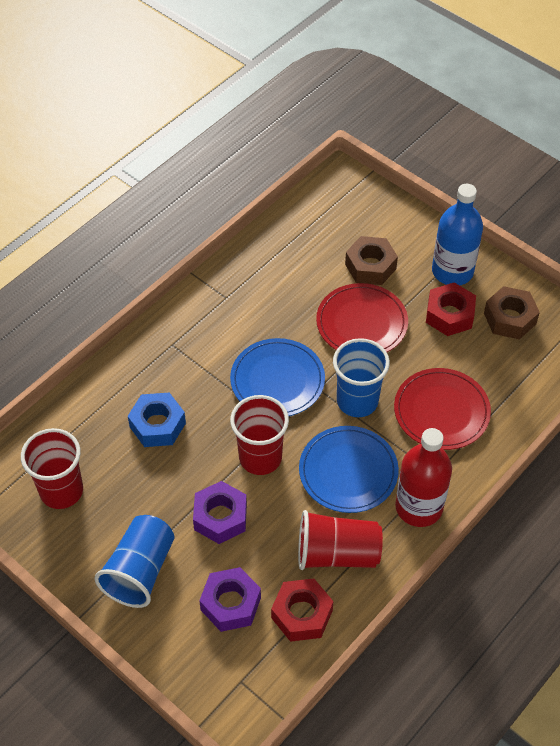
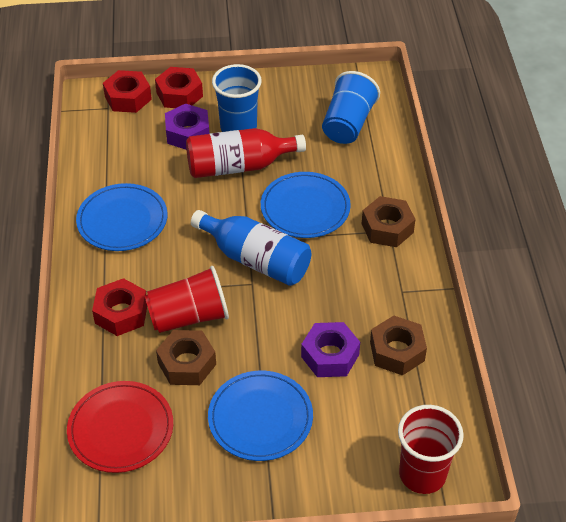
blue nut: [128,393,186,447] = 1 -> none = 0
blue plate: [230,338,325,416] [299,426,399,513] = 2 -> [76,183,167,251] [208,371,313,461] [261,172,351,238] = 3
brown nut: [345,236,398,285] [484,286,540,340] = 2 -> [156,330,216,385] [362,196,416,247] [370,316,427,376] = 3
red cup: [21,428,83,509] [230,395,289,475] [298,510,383,570] = 3 -> [145,266,229,333] [398,405,464,494] = 2
red nut: [271,578,333,642] [426,282,476,336] = 2 -> [92,278,147,336] [103,70,152,113] [155,67,203,108] = 3
red plate: [316,283,408,352] [394,368,491,450] = 2 -> [67,381,173,473] = 1

